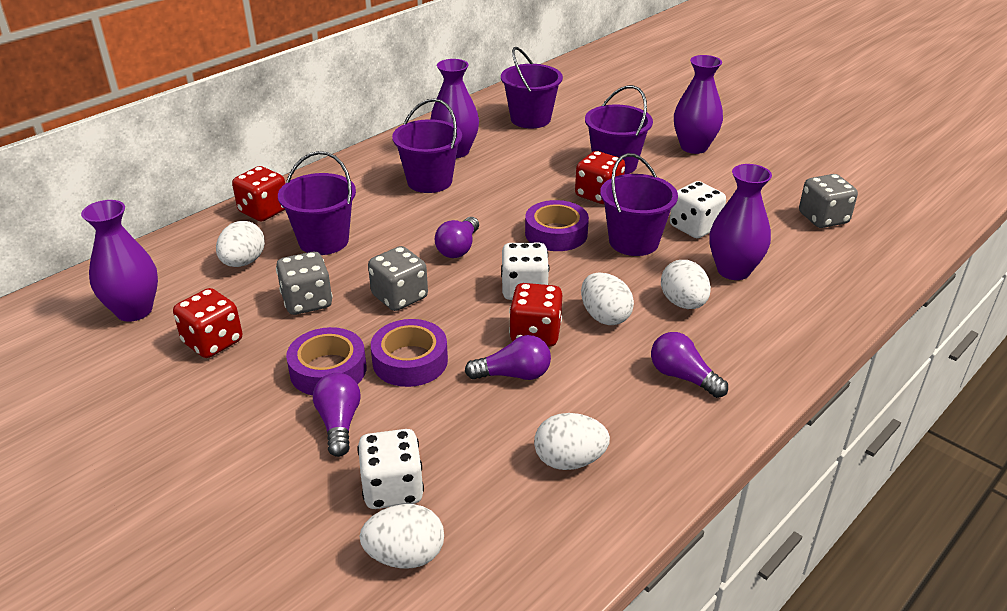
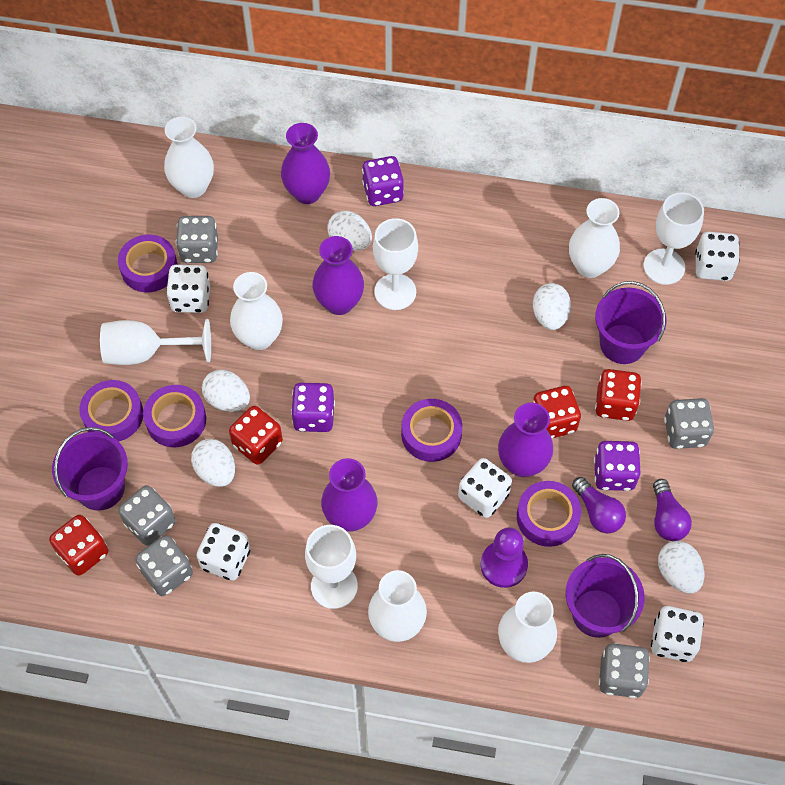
grey dice: [276,252,333,315] [368,246,428,311] [799,174,858,228] = 3 -> [118,485,176,546] [135,535,193,596] [176,216,218,263] [599,643,650,698] [664,398,714,449] = 5
purple bucket: [278,151,356,255] [392,98,462,193] [501,47,563,129] [585,85,653,175] [600,153,678,256] = 5 -> [52,427,128,511] [566,554,645,638] [595,281,666,364] = 3
purple dice: none = 0 -> [291,383,335,432] [362,156,404,206] [594,441,640,491] = 3
purple light bulb: [313,373,361,457] [435,217,479,258] [465,335,551,380] [651,332,728,398] = 4 -> [572,477,626,533] [653,479,692,541] = 2
purple pawn: none = 0 -> [481,527,528,588] = 1
purple tape: [286,327,366,395] [371,319,448,387] [525,200,589,251] = 3 -> [79,380,143,441] [118,235,178,292] [143,385,206,447] [401,399,462,462] [517,481,581,547] = 5
white dice: [357,429,424,509] [501,243,549,300] [670,181,726,238] = 3 -> [166,265,210,313] [196,523,250,581] [458,458,512,518] [651,606,704,662] [695,232,740,281] = 5
white goblet: none = 0 -> [100,319,211,365] [305,525,358,609] [373,218,418,310] [643,192,704,285] = 4
white vase: none = 0 -> [164,116,214,198] [230,272,283,350] [368,570,427,642] [498,592,557,663] [569,198,620,278] = 5

